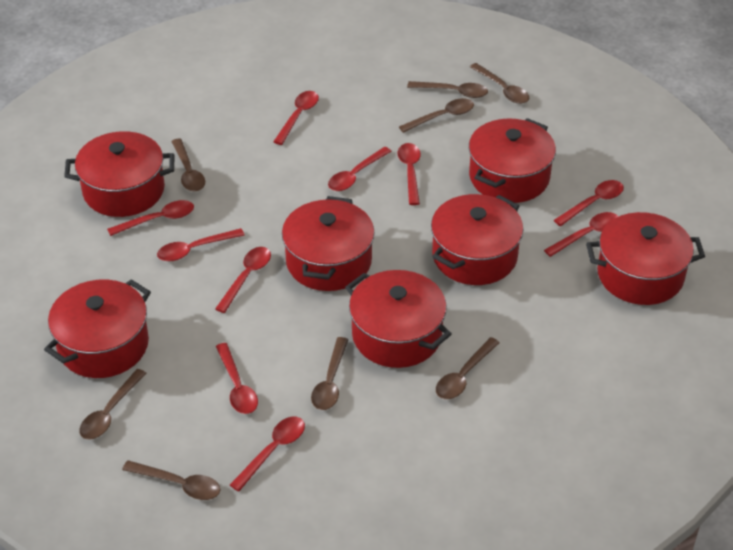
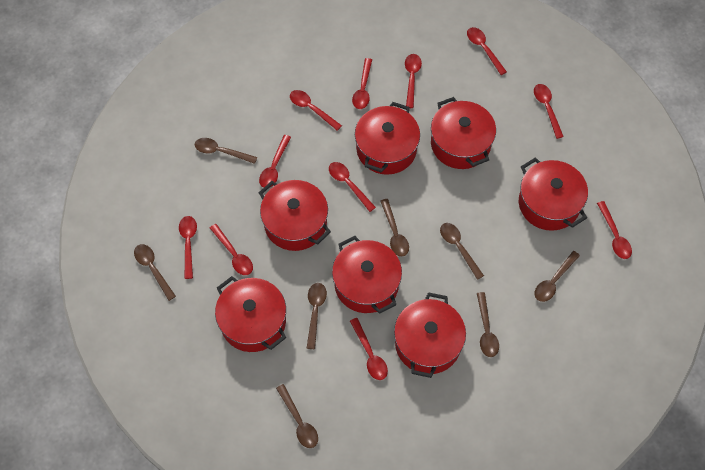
red spoon: [107,200,194,236] [157,228,245,261] [215,247,271,313] [216,343,258,414] [230,417,305,492] [273,91,319,145] [328,147,392,191] [398,143,421,205] [544,212,619,257] [554,180,624,226] = 10 -> [179,216,197,279] [210,224,253,275] [259,135,291,188] [290,90,342,131] [329,162,376,212] [350,318,388,380] [352,58,372,109] [405,54,422,108] [467,27,507,75] [534,84,564,139] [597,201,632,259] = 11

